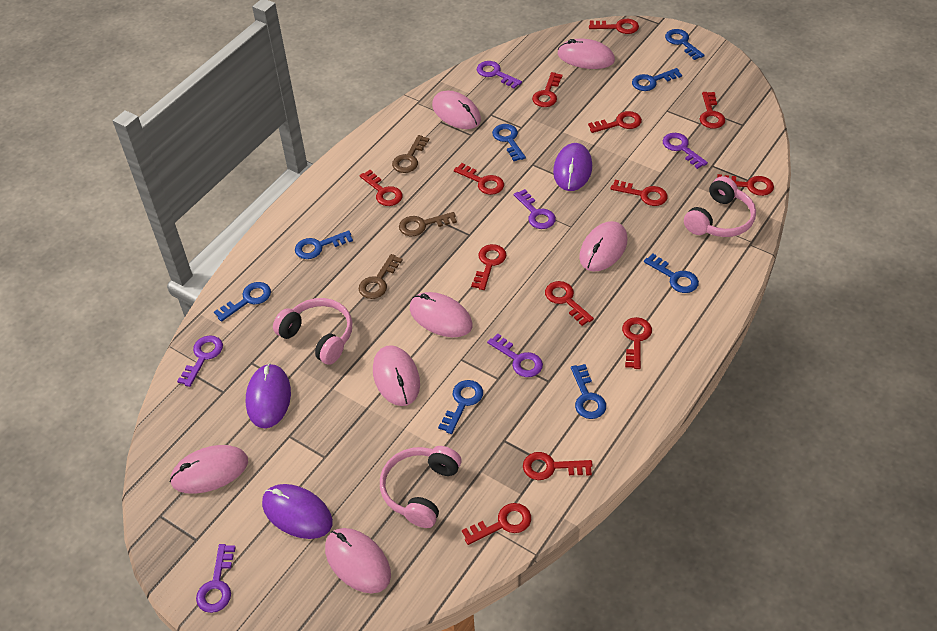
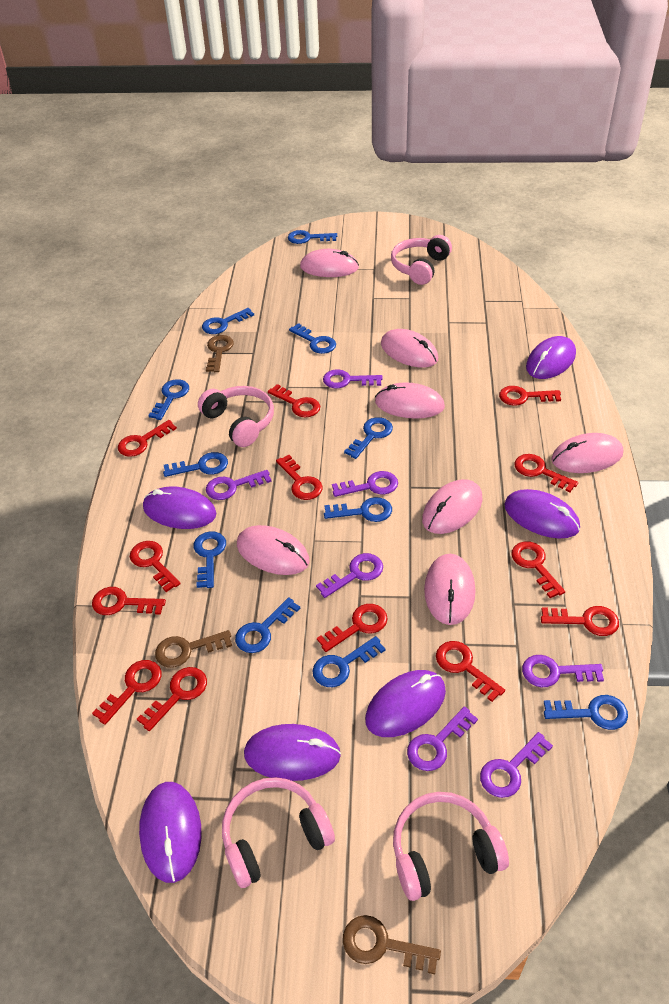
blue key: [214,282,271,322] [295,230,353,259] [438,380,483,434] [492,124,526,161] [571,364,606,419] [632,68,682,91] [644,254,699,293] [665,29,705,60] = 8 -> [148,379,189,420] [163,452,228,477] [194,531,226,588] [202,308,254,334] [235,597,300,653] [288,230,337,244] [289,323,336,354] [312,636,386,687] [324,497,392,522] [344,417,393,459] [544,695,628,730] = 11
pink headphones: [273,298,353,365] [380,446,461,528] [684,176,756,237] = 3 -> [198,386,274,447] [222,777,335,888] [391,235,452,285] [393,792,509,901] = 4
purple key: [177,335,223,387] [196,544,236,613] [477,61,522,89] [487,333,543,377] [514,189,556,229] [663,133,708,169] = 6 -> [206,470,272,500] [316,553,383,598] [323,369,383,388] [332,471,398,497] [407,706,478,771] [480,732,553,798] [522,655,604,687] = 7
purple mouse: [246,363,291,429] [262,484,333,539] [553,143,592,191] = 3 -> [139,782,202,883] [143,486,216,529] [244,724,341,781] [365,670,446,737] [504,489,580,539] [526,336,576,379] = 6

